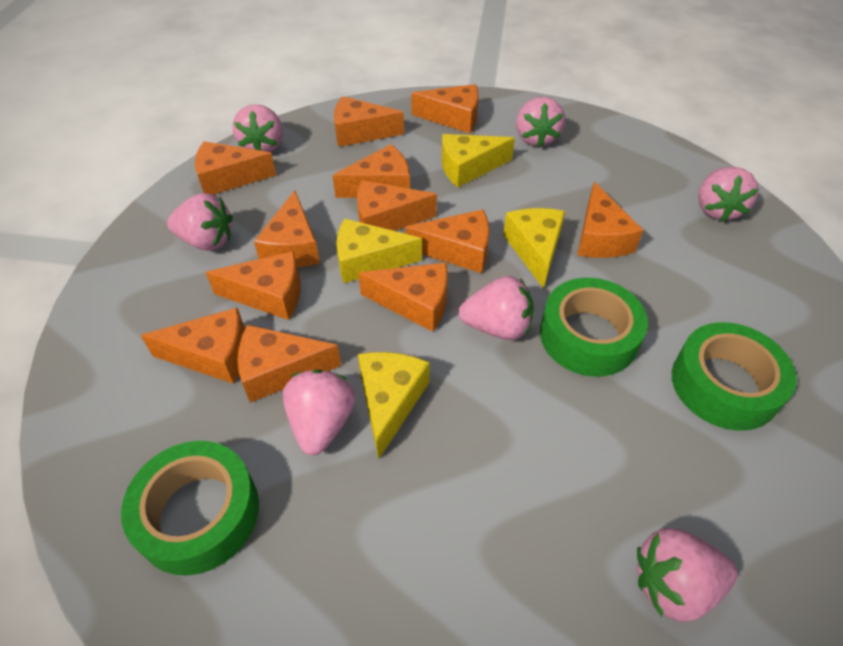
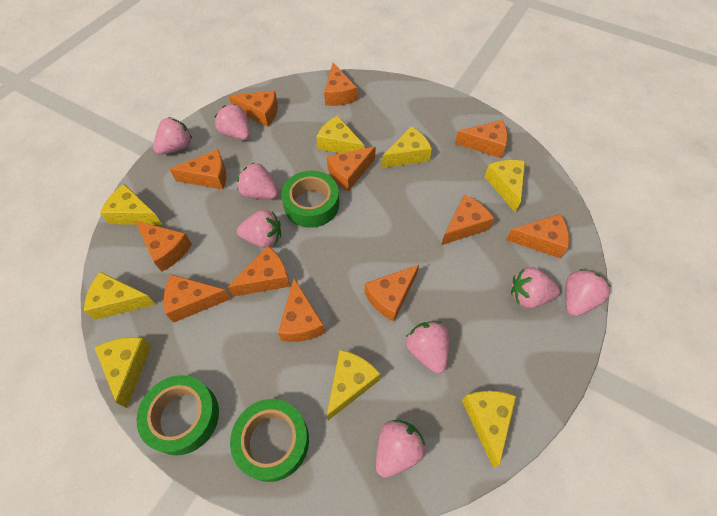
pink strawberry: [167,193,233,250] [232,104,283,152] [283,370,355,455] [459,276,534,340] [516,97,565,147] [637,528,738,622] [698,167,759,222] = 7 -> [153,117,192,155] [215,104,250,140] [237,162,279,199] [237,210,281,248] [376,420,426,478] [406,322,449,373] [511,267,560,308] [565,269,611,316] = 8
yellow cheese: [336,218,422,283] [358,352,430,459] [442,134,515,188] [503,208,565,289] = 4 -> [84,272,156,320] [94,337,151,408] [100,184,162,225] [316,116,364,153] [327,350,381,421] [382,126,432,168] [462,391,516,467] [485,160,525,212] = 8

